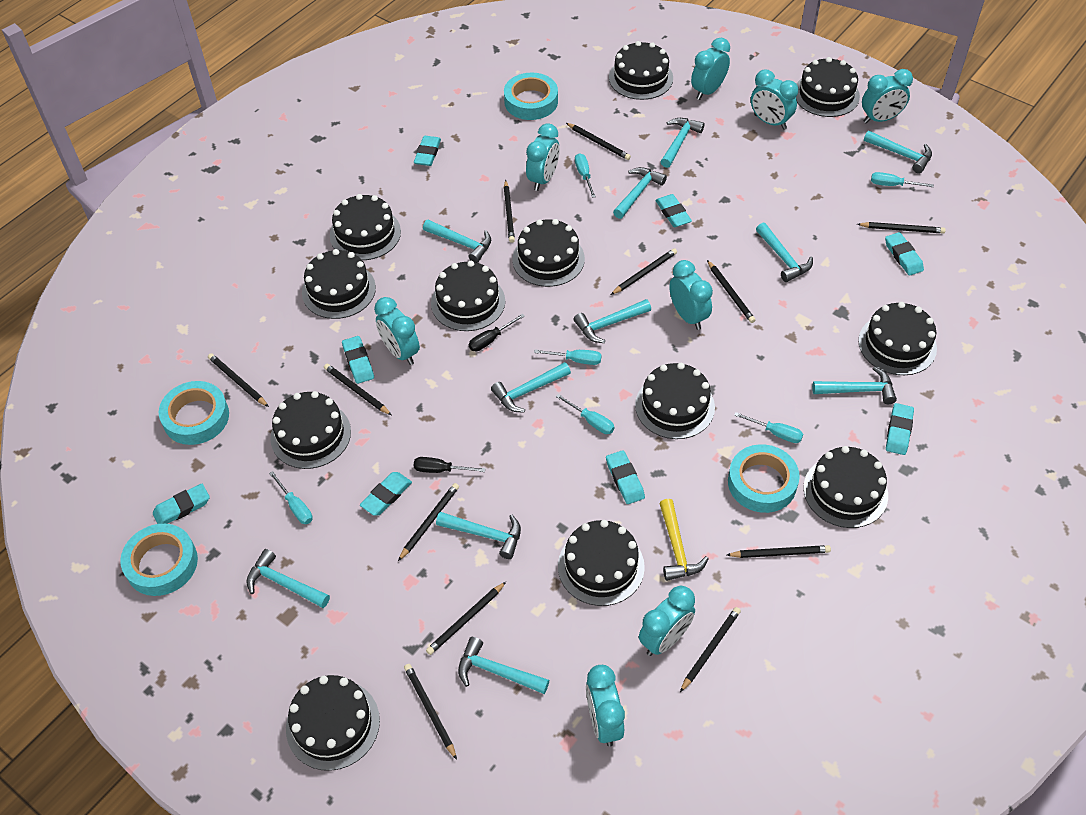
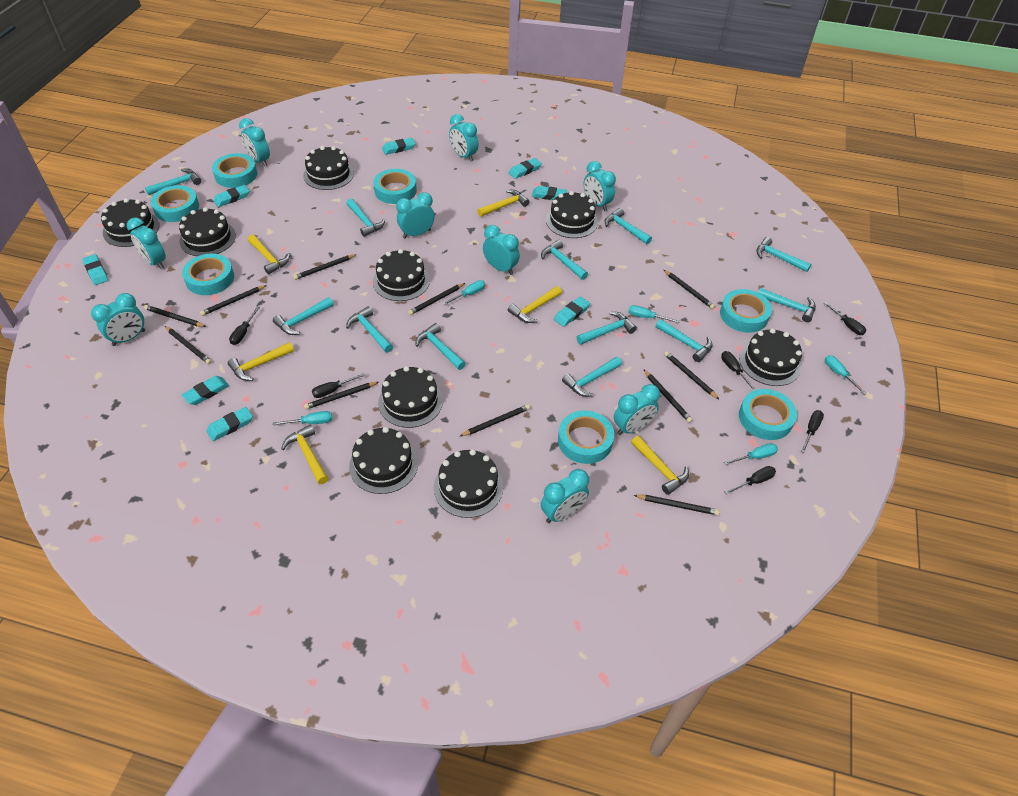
black cake: [270,391,351,469] [286,675,380,771] [302,249,376,319] [330,194,401,260] [431,261,505,331] [512,219,585,287] [558,520,645,606] [609,41,673,100] [635,363,715,439] [796,57,860,117] [803,446,888,528] [858,302,937,375] = 12 -> [101,198,160,247] [179,207,236,256] [303,146,354,190] [349,427,418,494] [373,249,430,301] [378,366,443,428] [434,449,503,518] [546,191,598,238] [739,328,802,386] = 9
black pencil: [208,353,269,407] [324,364,392,415] [398,483,459,561] [404,664,457,760] [426,582,506,655] [504,180,515,243] [566,123,631,160] [611,248,677,295] [680,607,741,692] [707,260,755,323] [727,545,831,558] [857,222,946,234] = 12 -> [144,305,206,327] [165,326,212,364] [200,285,267,316] [293,254,357,280] [304,382,379,409] [408,283,465,315] [460,404,530,436] [634,495,720,515] [643,369,693,423] [664,270,715,309] [664,351,719,399] = 11
black screwdriver: [414,457,486,473] [469,314,525,351] = 2 -> [229,306,260,345] [312,373,366,398] [721,351,756,391] [725,466,776,494] [801,410,824,453] [824,302,866,335] = 6
turquoise clock: [374,297,420,365] [526,123,560,191] [586,665,625,747] [639,585,695,656] [669,260,713,330] [691,38,730,100] [751,69,798,130] [862,69,913,123] = 8 -> [91,293,145,346] [127,217,166,269] [239,118,270,167] [396,192,434,238] [449,114,478,162] [483,225,520,275] [541,469,589,523] [584,161,616,211] [614,384,660,435] = 9
turquoise hammer: [246,549,330,608] [423,220,491,263] [436,512,521,559] [458,637,549,694] [491,362,571,413] [574,299,651,343] [613,167,667,219] [660,118,705,168] [756,223,813,282] [812,366,897,404] [864,131,932,173] = 11 -> [145,168,201,195] [273,297,334,335] [346,199,385,237] [346,306,393,353] [415,323,466,370] [541,240,588,280] [562,357,622,397] [577,312,637,345] [604,208,652,245] [655,319,713,362] [756,237,811,272] [758,288,816,322] = 12
turquoise screwdriver: [269,471,313,524] [534,349,601,365] [556,394,614,434] [575,153,596,198] [734,412,803,443] [871,172,934,187] = 6 -> [273,411,332,426] [442,280,485,305] [629,305,680,323] [724,443,778,465] [825,355,867,395] = 5
turquoise tape: [120,524,198,596] [159,381,229,445] [504,73,558,120] [728,444,800,513] = 4 -> [151,185,199,222] [182,254,234,295] [212,153,257,188] [373,169,417,204] [558,410,614,464] [720,289,772,333] [739,389,797,440] = 7
yellow hammer: [659,499,709,581] = 1 -> [228,342,294,381] [248,235,290,274] [281,424,329,484] [477,190,529,217] [508,286,562,323] [631,436,689,495] = 6

